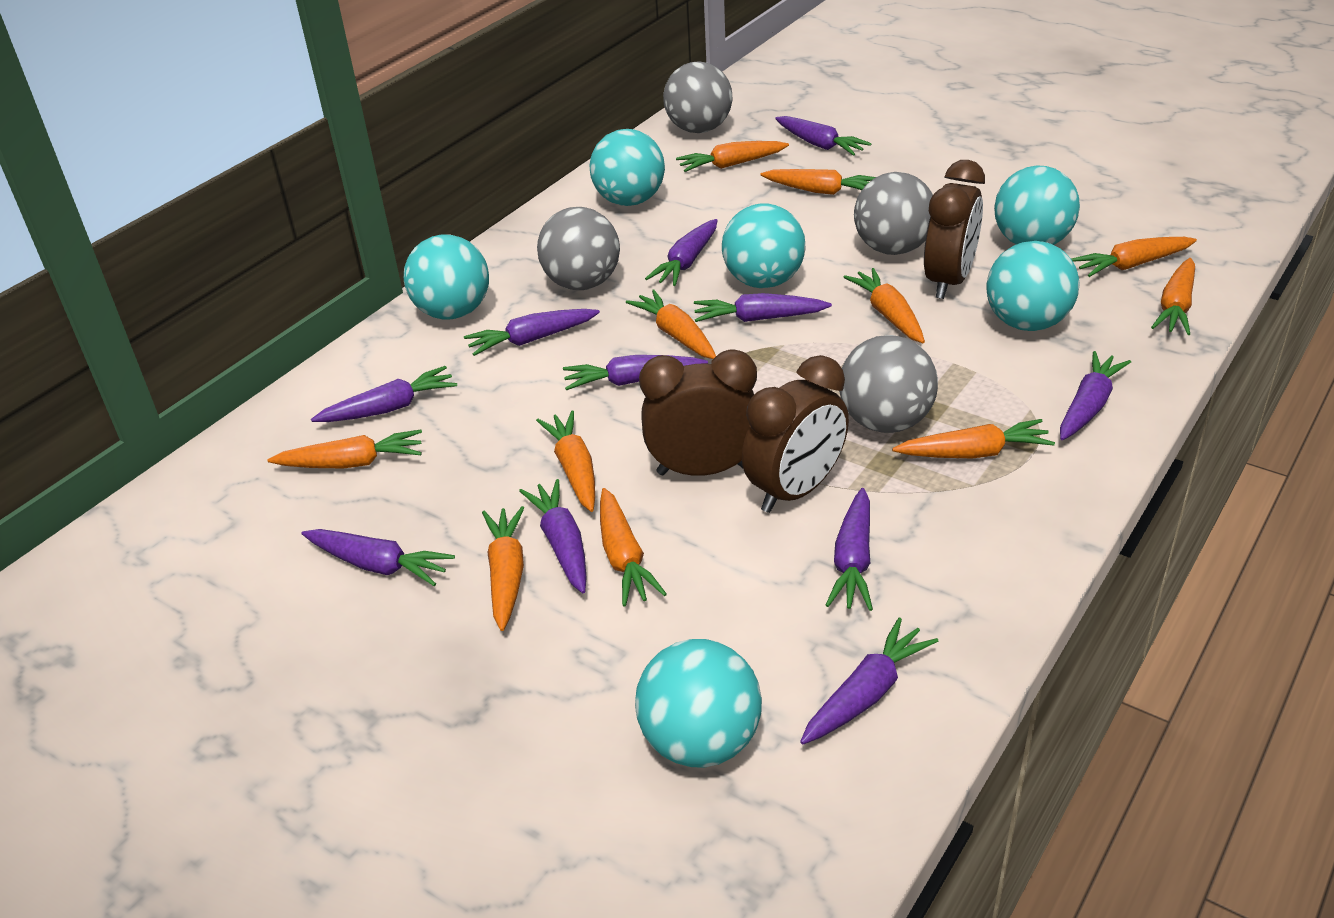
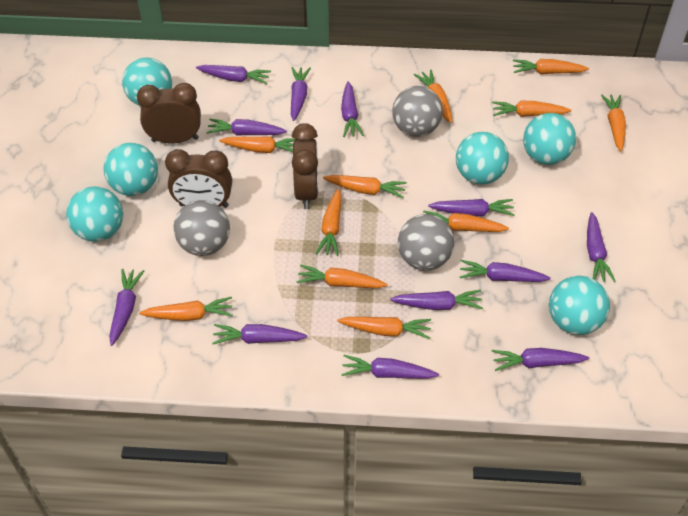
grey ball: [537,207,620,290] [663,62,732,133] [839,335,938,433] [854,172,933,255] = 4 -> [174,200,230,256] [392,86,443,137] [398,214,454,271] = 3
purple carrot: [301,529,455,586] [311,366,457,422] [464,309,600,356] [519,479,586,593] [563,355,708,390] [645,219,717,286] [694,293,832,322] [775,116,872,156] [800,618,938,744] [826,488,873,611] [1060,351,1131,440] = 11 -> [109,269,144,346] [196,65,271,84] [206,119,287,136] [212,324,307,344] [291,67,311,121] [341,81,364,137] [341,355,439,379] [390,290,483,310] [428,199,515,217] [460,260,551,282] [492,348,589,371] [587,212,615,282] = 12

